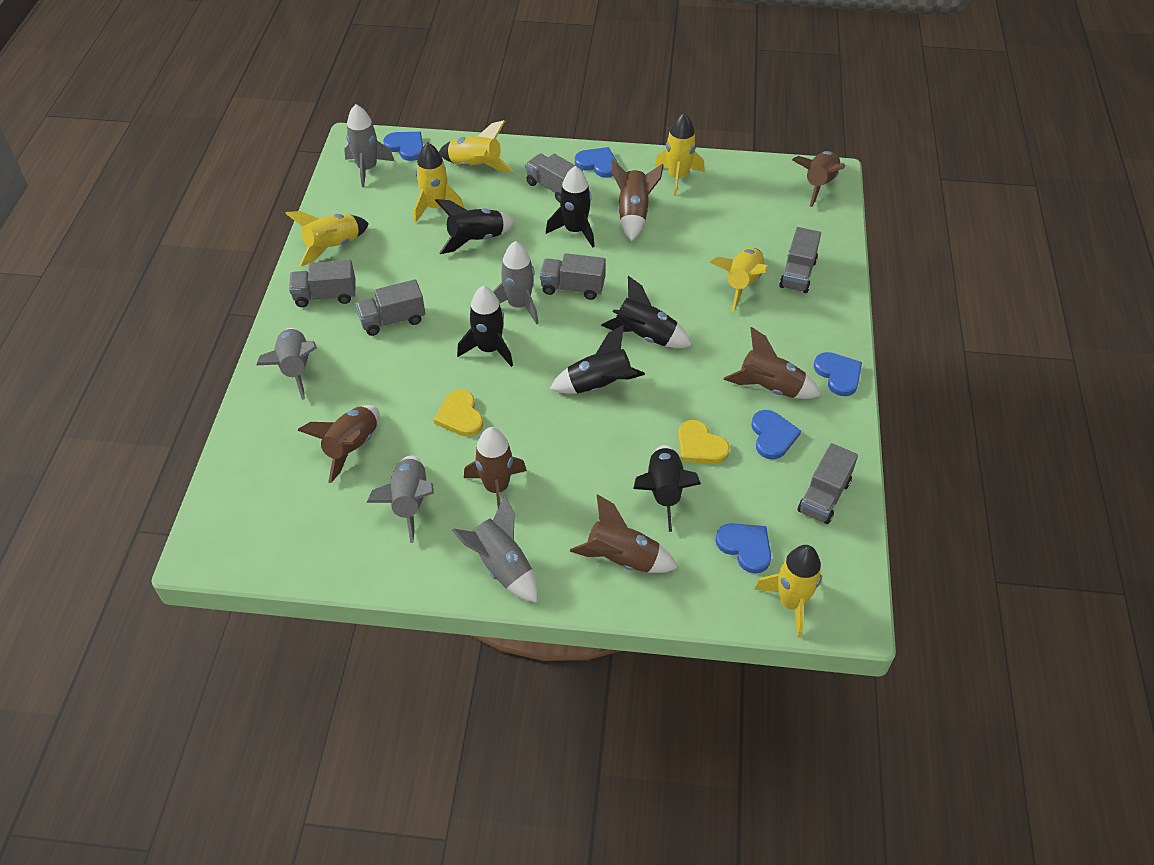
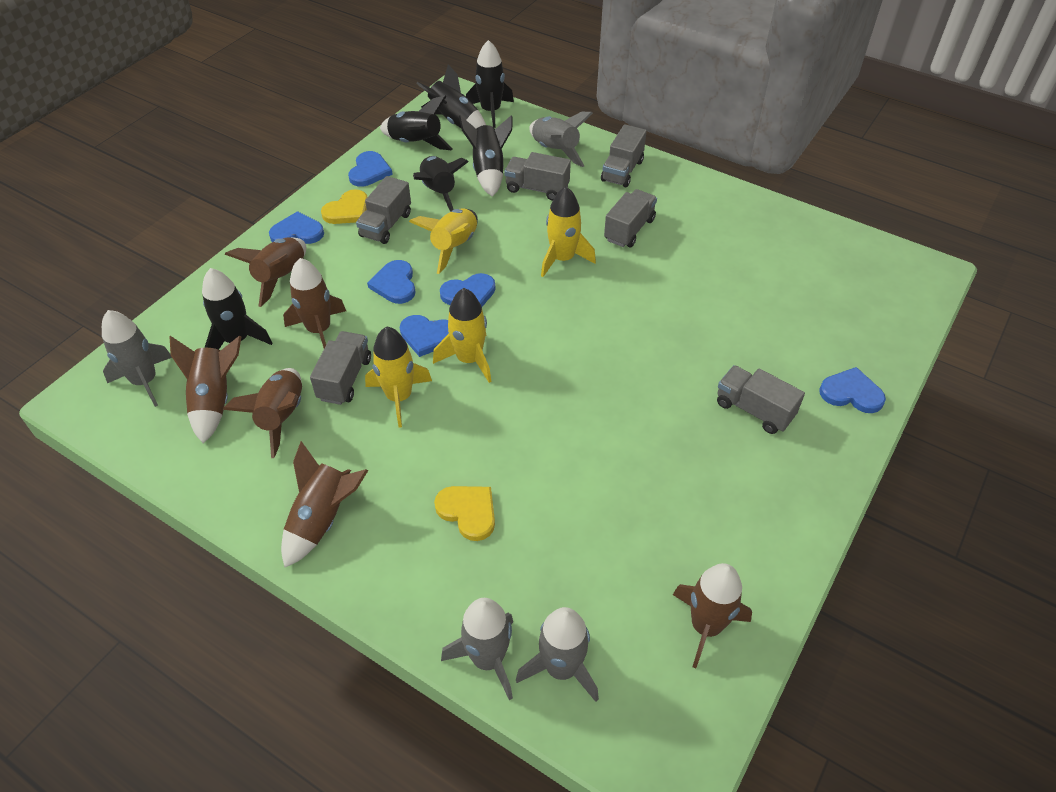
blue heart: [383,132,423,161] [575,147,618,178] [715,523,771,574] [751,410,801,459] [814,352,862,396] = 5 -> [269,211,324,244] [348,151,393,187] [367,260,415,304] [400,315,449,357] [440,273,495,307] [819,367,886,413] = 6
grey rocket: [257,328,317,400] [344,104,394,187] [367,455,434,543] [452,495,538,603] [493,241,538,324] = 5 -> [102,310,172,407] [441,598,513,700] [516,607,599,702] [529,112,593,167] = 4
yellow rocket: [285,211,369,266] [414,142,464,222] [439,120,513,172] [655,113,705,196] [710,248,768,311] [754,545,823,638] = 6 -> [365,327,432,428] [409,208,478,274] [433,288,492,383] [541,186,596,277] = 4

